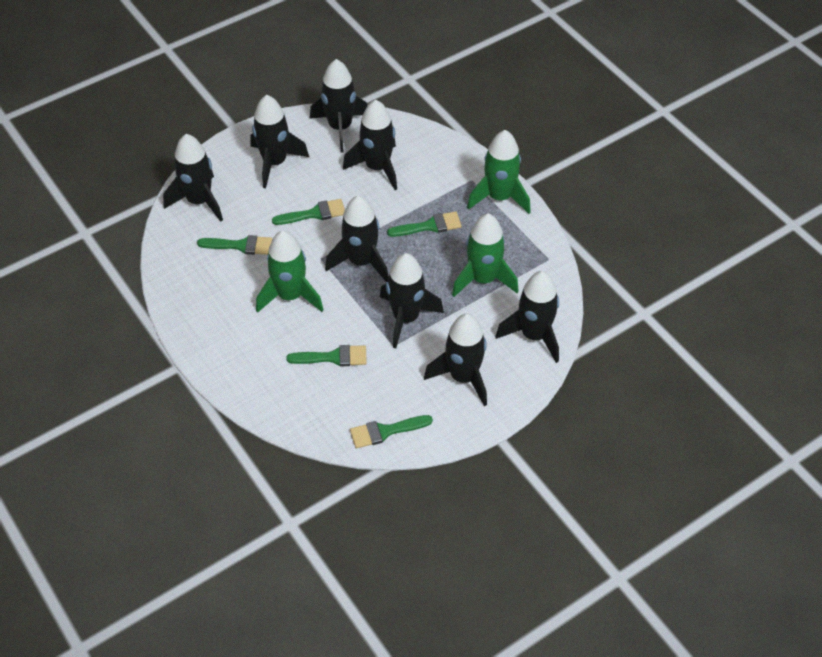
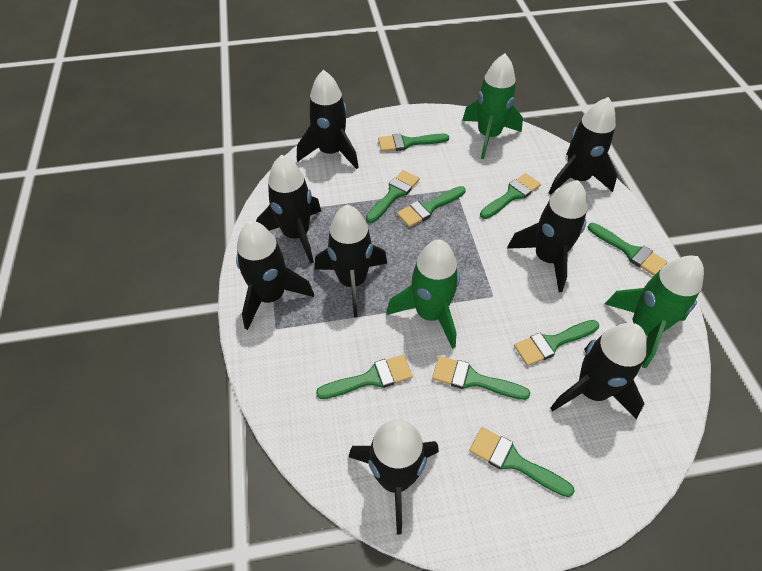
green brush: [197,235,273,255] [272,199,345,225] [286,345,367,366] [350,415,433,448] [387,211,462,237] = 5 -> [316,355,413,399] [366,170,420,223] [378,133,449,152] [397,186,466,227] [432,356,530,400] [470,427,575,497] [480,173,541,219] [514,320,599,366] [588,223,667,275] = 9

